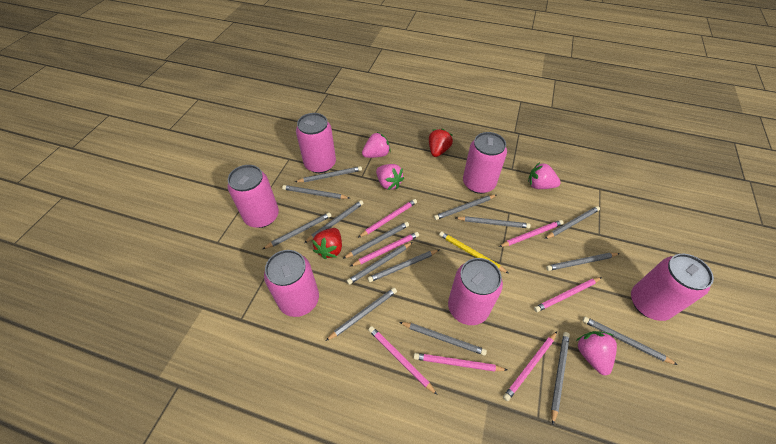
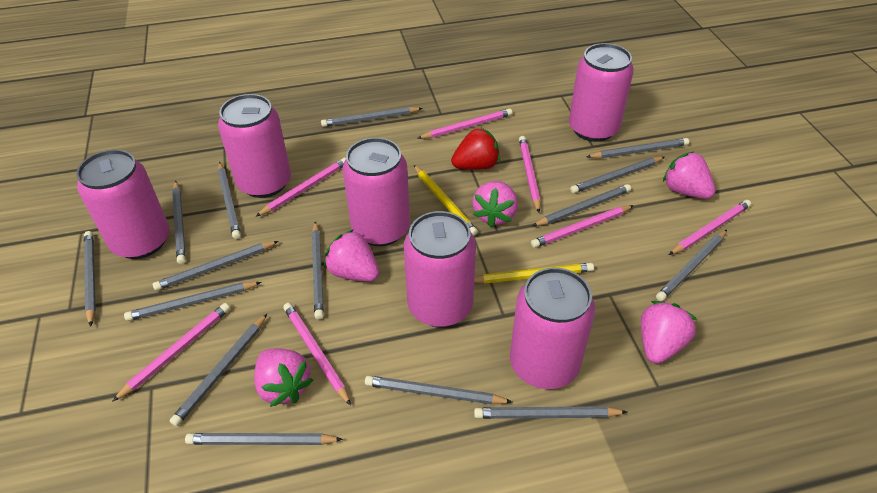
pink strawberry: [362,132,391,158] [376,164,404,190] [528,163,561,189] [576,331,617,375] = 4 -> [254,348,313,407] [324,229,379,282] [472,181,518,227] [641,301,698,364] [663,151,715,199] = 5
red strawberry: [312,228,342,259] [429,129,453,157] = 2 -> [451,127,500,170] = 1
yellow pencil: [439,231,508,273] = 1 -> [414,165,478,236] [474,263,594,284] = 2

